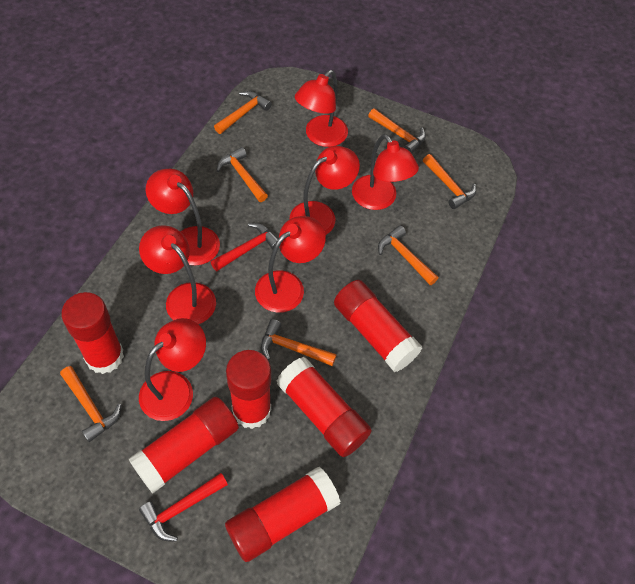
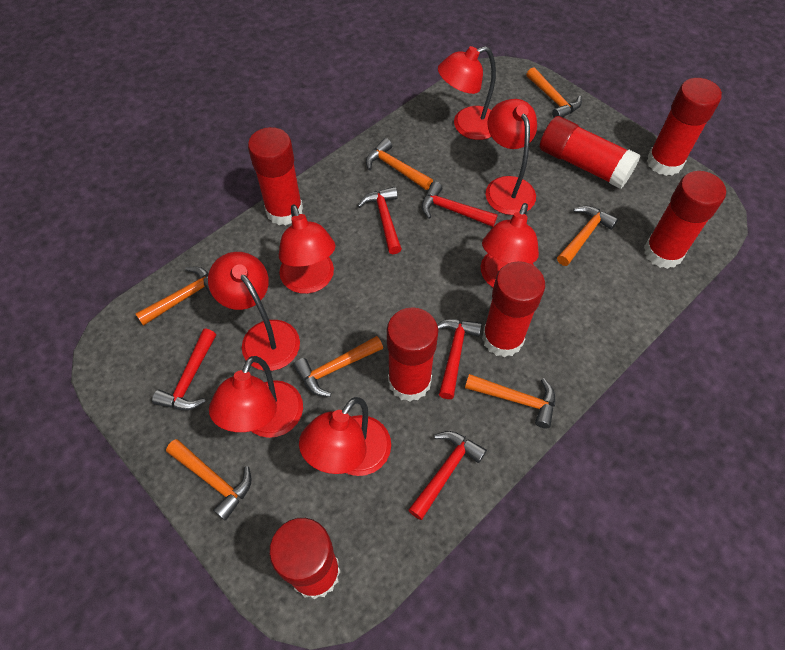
red glue stick: [61,292,124,374] [129,397,239,493] [225,467,340,562] [226,350,271,429] [277,357,372,457] [334,280,422,372] = 6 -> [248,127,303,226] [269,518,341,600] [387,307,438,402] [482,261,545,357] [540,116,640,189] [644,171,726,269] [647,78,722,176] = 7
red hammer: [139,473,228,542] [211,223,278,271] = 2 -> [152,329,216,410] [358,187,402,254] [408,431,487,520] [422,182,498,227] [437,319,482,399] = 5

